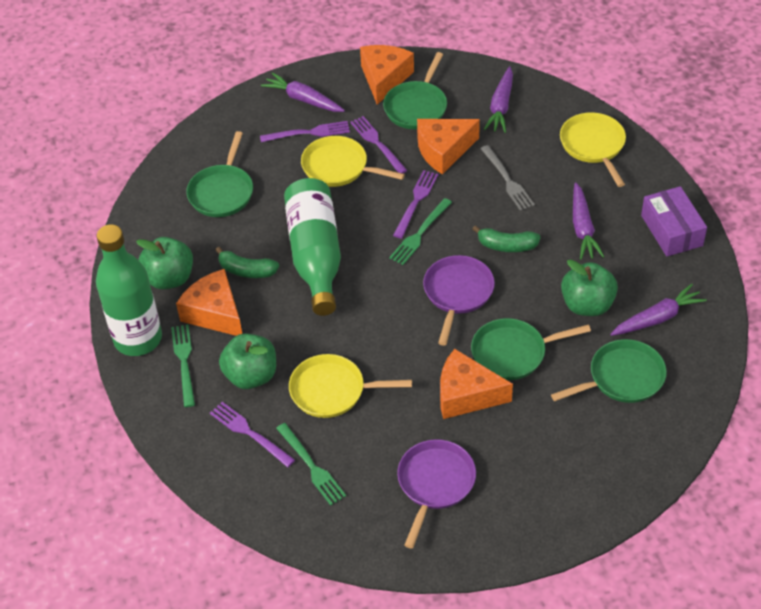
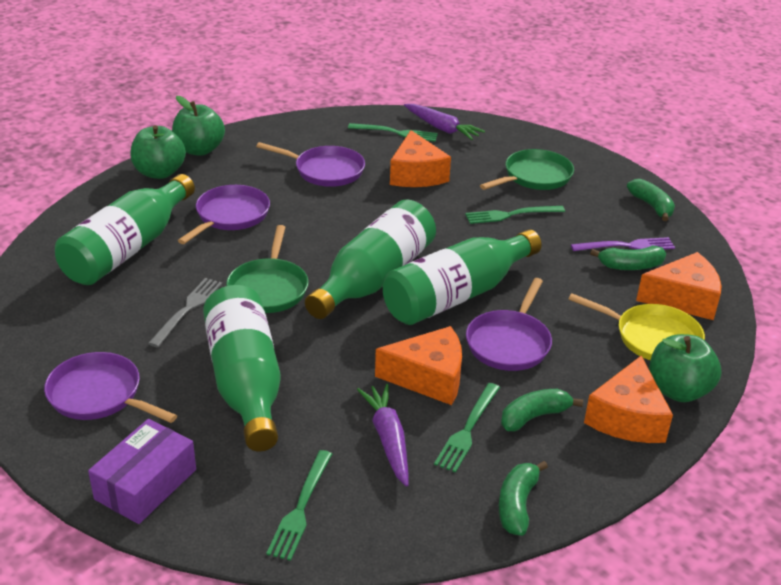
green banana: [215,247,279,278] [472,225,541,252] = 2 -> [499,461,548,536] [501,389,583,431] [590,246,666,270] [627,179,675,221] = 4
green bottle: [96,224,162,356] [284,178,341,316] = 2 -> [55,174,195,285] [203,285,281,452] [305,199,436,319] [383,229,542,325] = 4
green fork: [171,325,195,407] [276,423,346,506] [389,198,452,265] = 3 -> [266,450,332,561] [348,123,438,142] [434,383,500,473] [465,206,565,224] = 4
green pan: [186,131,253,217] [383,52,447,129] [471,318,591,380] [551,339,667,403] = 4 -> [226,225,308,313] [480,149,574,190] = 2
purple carrot: [261,72,345,112] [483,66,513,133] [573,182,604,260] [610,284,707,336] = 4 -> [357,384,409,487] [404,104,485,140] = 2
purple fork: [210,402,295,467] [260,121,350,142] [350,116,407,173] [393,170,438,239] = 4 -> [571,237,675,251] = 1
purple pan: [397,439,476,549] [423,255,495,346] = 2 -> [44,352,177,423] [178,185,270,244] [256,142,365,187] [466,278,552,371] = 4
yellow pan: [289,354,412,418] [301,136,405,187] [560,112,626,187] = 3 -> [568,294,705,360] = 1

